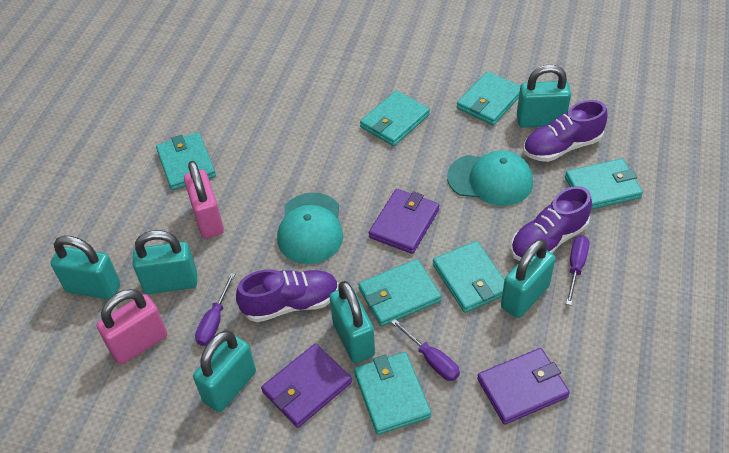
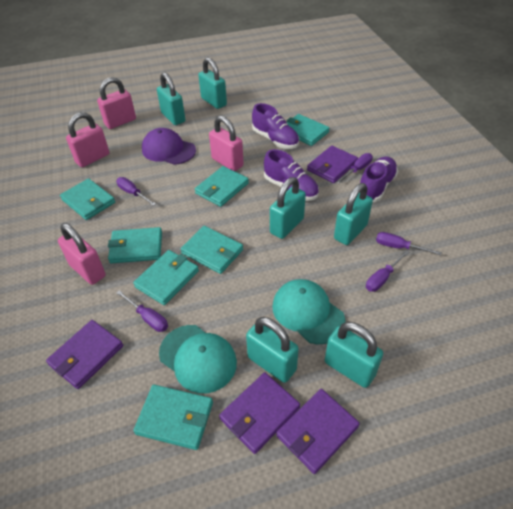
pink padlock: [97,289,167,365] [184,161,224,239] = 2 -> [58,223,106,285] [66,112,109,167] [97,77,136,129] [209,116,244,171] = 4
purple cap: none = 0 -> [142,128,196,165] = 1
purple screwdriver: [195,273,235,346] [391,319,460,381] [566,235,589,305] = 3 -> [116,177,156,206] [117,290,168,332] [337,153,373,183] [366,250,409,292] [376,232,442,255] = 5
purple wallet: [261,344,352,428] [369,189,439,254] [477,348,570,425] = 3 -> [46,320,123,389] [219,372,300,454] [276,389,360,474] [307,145,358,183] = 4

